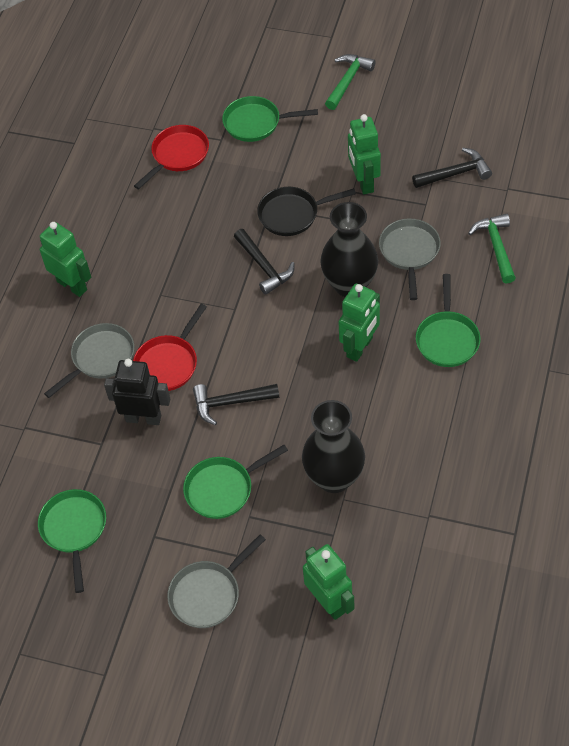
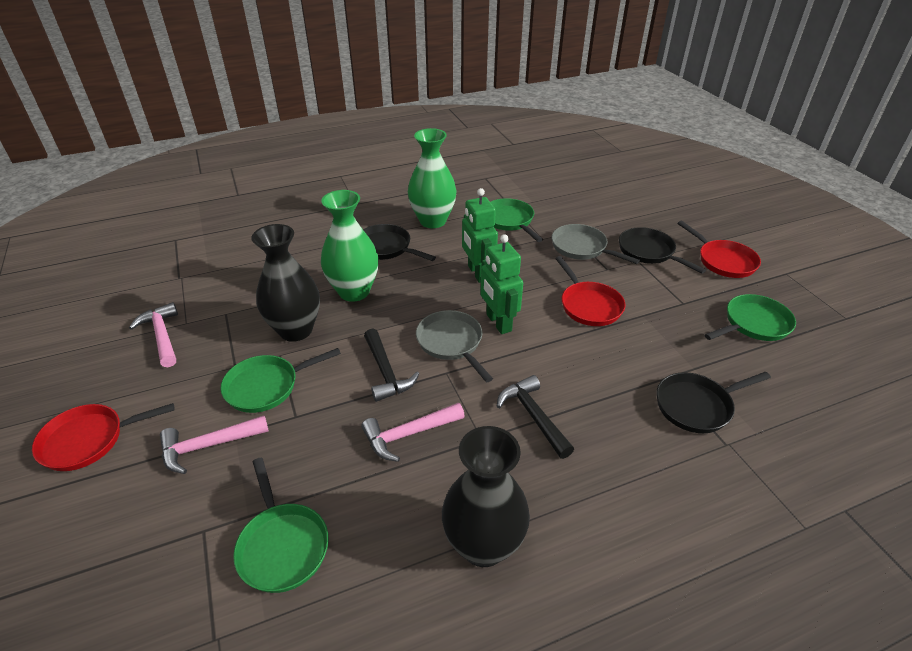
black hammer: [193,384,279,425] [234,229,295,295] [412,148,492,188] = 3 -> [364,328,419,402] [497,375,574,459] = 2
black pan: [257,187,356,236] = 1 -> [363,224,436,261] [619,227,706,273] [656,372,771,433] = 3
black robot: [104,359,170,425] = 1 -> none = 0
green hammer: [325,54,376,110] [468,214,516,284] = 2 -> none = 0
green robot: [40,222,91,297] [303,544,355,620] [339,284,380,362] [348,114,381,194] = 4 -> [462,188,498,283] [480,234,523,334] = 2
green vase: none = 0 -> [321,190,378,302] [408,128,457,228] = 2
grey pan: [44,323,134,398] [167,534,266,628] [379,219,441,300] = 3 -> [416,310,493,382] [552,224,640,264] = 2
pink hammer: none = 0 -> [129,302,178,367] [160,415,268,474] [361,403,465,462] = 3
red pan: [133,304,207,391] [134,125,209,189] = 2 -> [32,403,175,471] [555,256,625,326] [678,221,761,278] = 3

